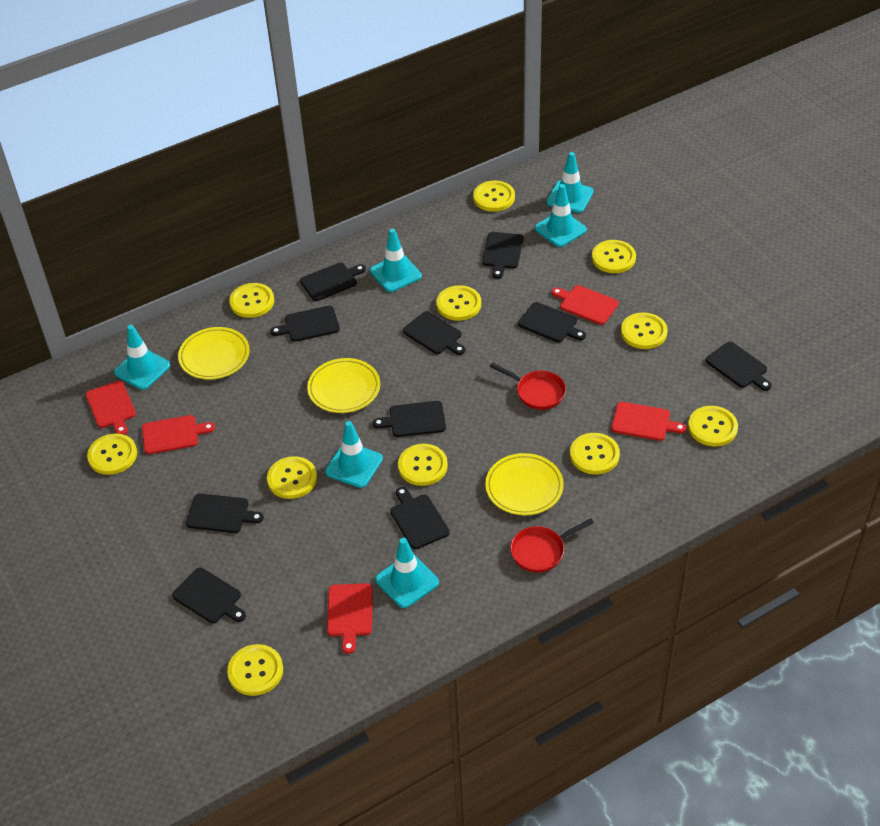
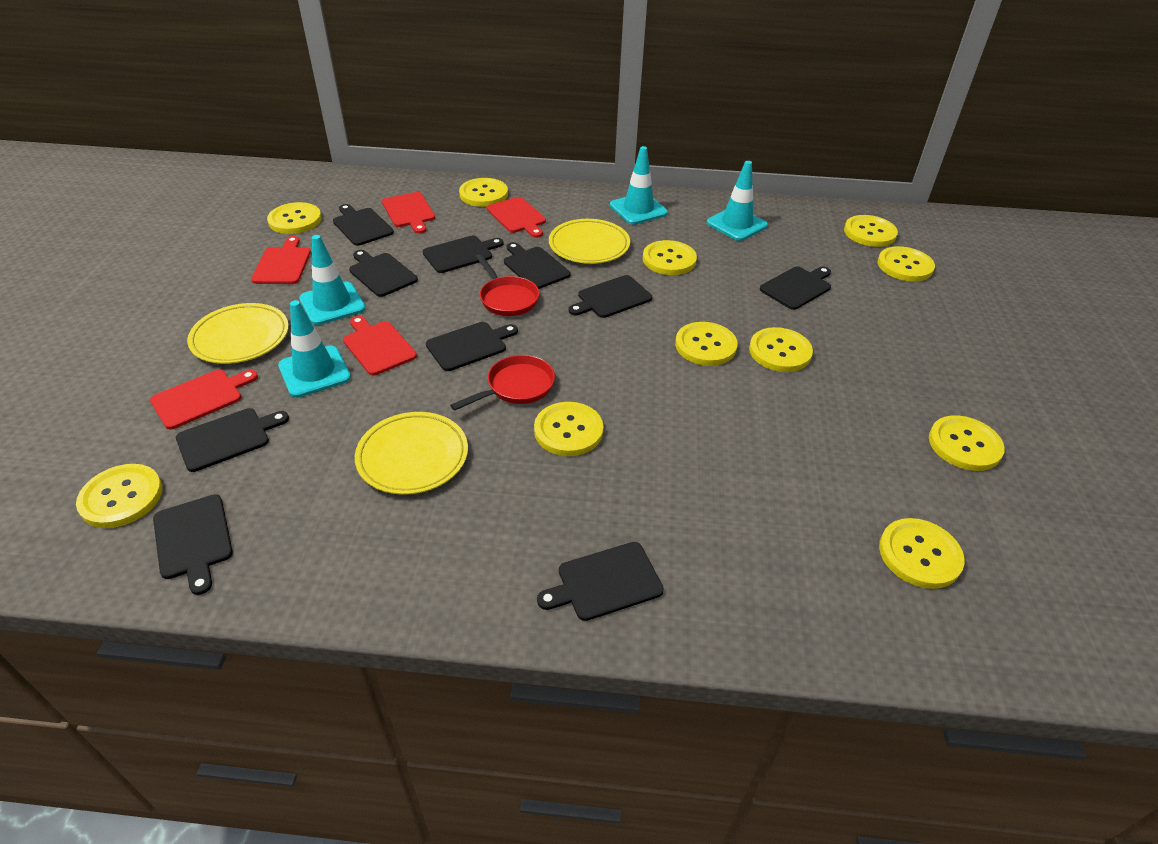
turquoise traffic cone: [114,325,170,390] [325,421,383,488] [370,229,422,292] [375,538,439,608] [535,184,587,247] [546,152,594,213] = 6 -> [278,300,351,398] [299,235,366,325] [610,146,668,225] [707,161,768,241] = 4

